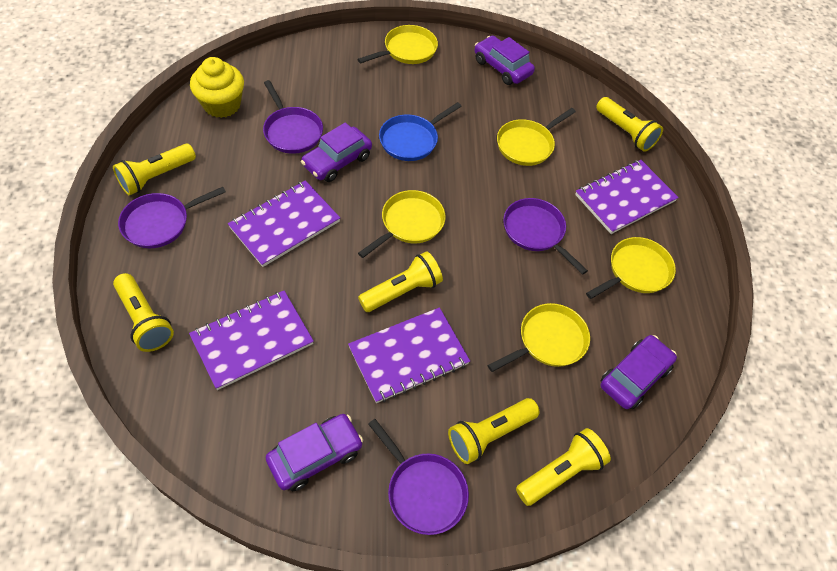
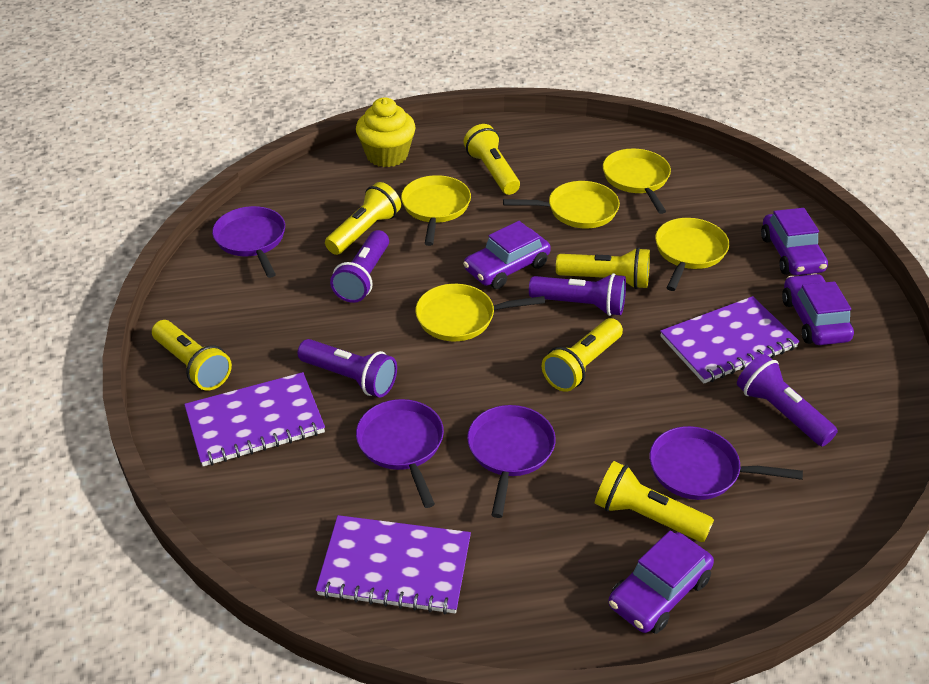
blue pan: [379,102,462,161] = 1 -> none = 0
purple flashlight: none = 0 -> [298,339,397,398] [330,230,389,303] [529,273,626,316] [737,354,838,447] = 4
purple notebook: [189,291,314,390] [228,180,340,267] [348,307,470,403] [575,160,679,234] = 4 -> [184,372,325,466] [316,515,471,614] [660,296,800,383] = 3

